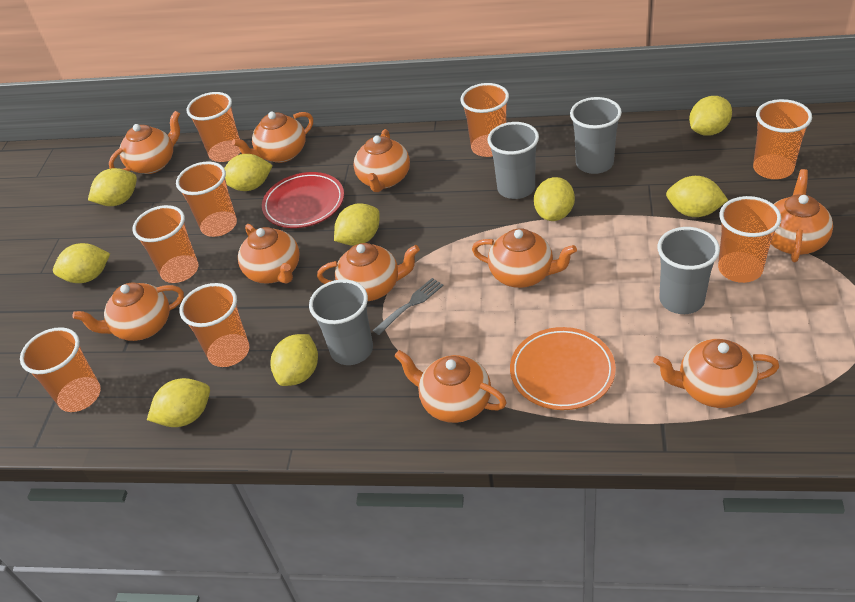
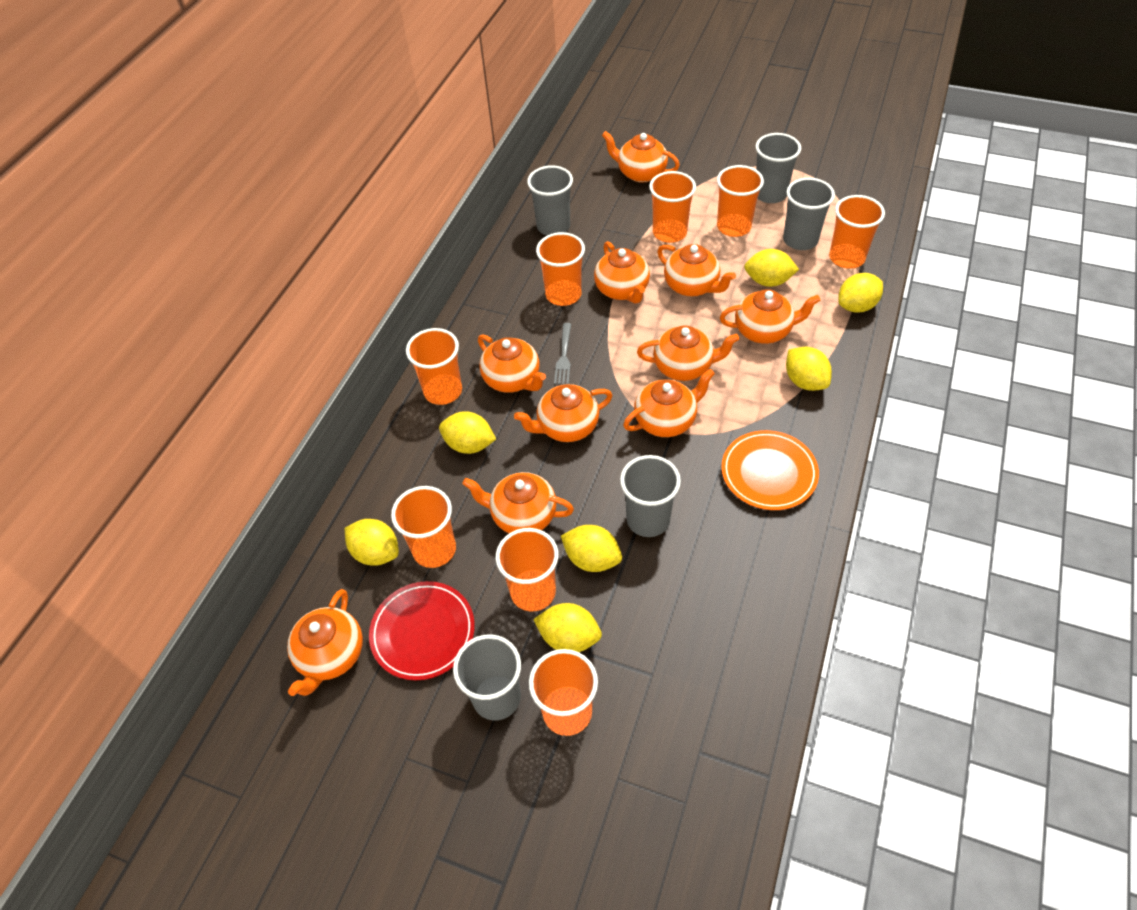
grey cup: [309,279,373,365] [487,122,539,199] [570,97,622,174] [657,227,720,314] = 4 -> [453,634,521,721] [527,165,573,235] [620,455,681,537] [755,133,801,203] [783,178,835,250] = 5
yellow lemon: [53,243,110,283] [88,168,137,206] [147,378,210,427] [224,154,273,191] [271,334,318,386] [334,203,380,246] [534,177,575,221] [666,176,728,217] [689,96,732,136] = 9 -> [345,519,399,566] [439,411,496,454] [533,603,602,652] [561,525,622,572] [744,249,799,287] [786,347,832,391] [838,273,883,313] = 7

